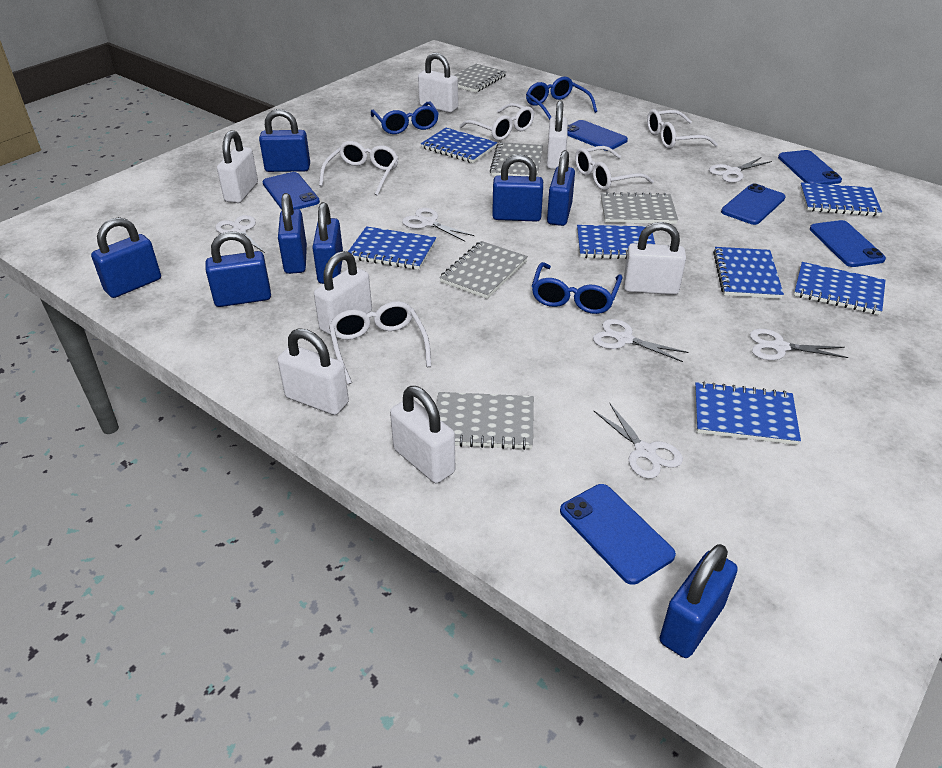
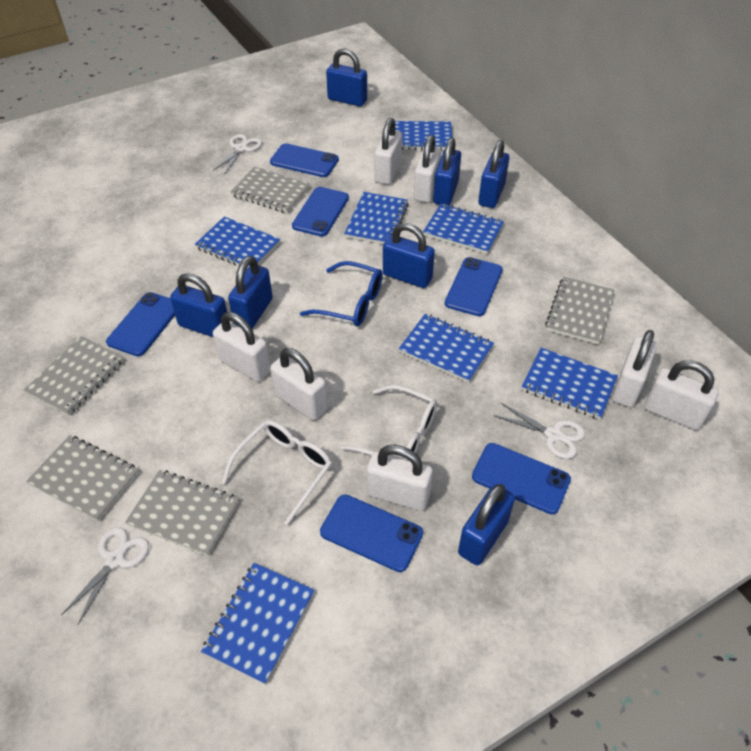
blue glasses: [371,101,439,134] [526,77,597,120] [532,262,622,314] = 3 -> [300,261,383,326] = 1
blue padlock: [91,217,161,298] [205,231,271,307] [259,109,310,172] [278,193,307,274] [312,202,343,284] [492,154,543,222] [547,150,575,226] [660,544,738,658] = 8 -> [170,273,227,337] [228,256,273,329] [326,49,367,107] [383,223,435,288] [433,138,461,206] [458,484,515,565] [478,140,509,208] = 7
white glasses: [319,141,399,196] [329,301,431,385] [459,103,534,141] [575,146,654,190] [647,109,718,149] = 5 -> [222,420,332,525] [340,385,437,459] = 2
white scissors: [216,215,265,253] [402,208,474,241] [593,319,688,362] [594,403,683,479] [709,157,772,183] [750,329,848,360] = 6 -> [61,527,149,624] [213,134,262,175] [494,403,585,459] = 3

